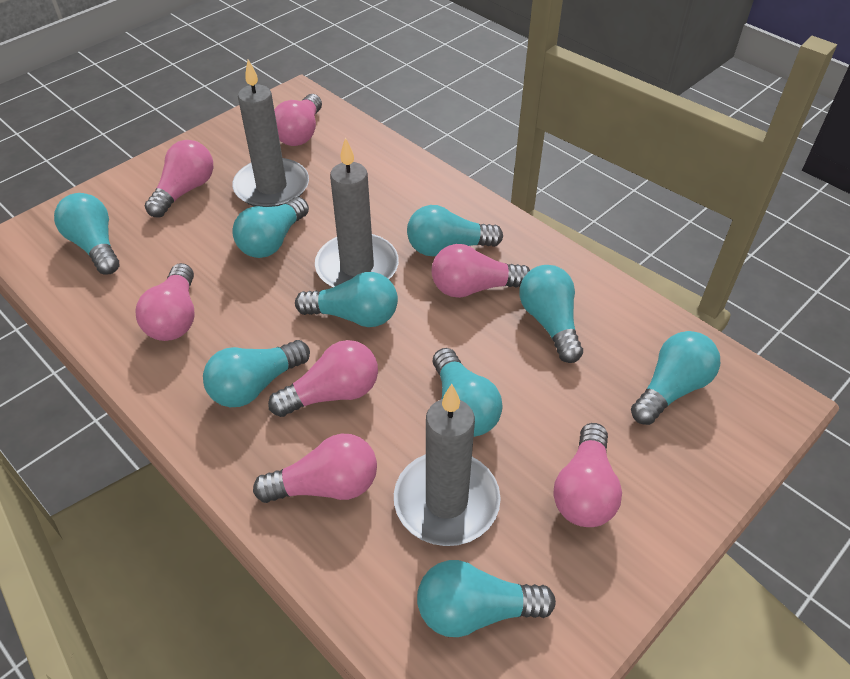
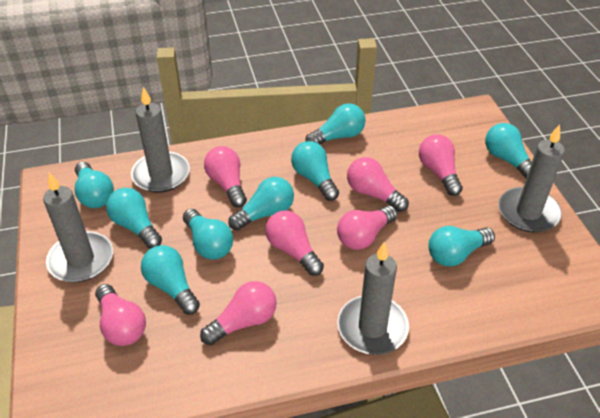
grey candle: [232,59,309,207] [315,137,399,287] [394,384,501,546] = 3 -> [43,172,113,282] [131,87,190,193] [337,241,409,355] [498,124,565,233] = 4

